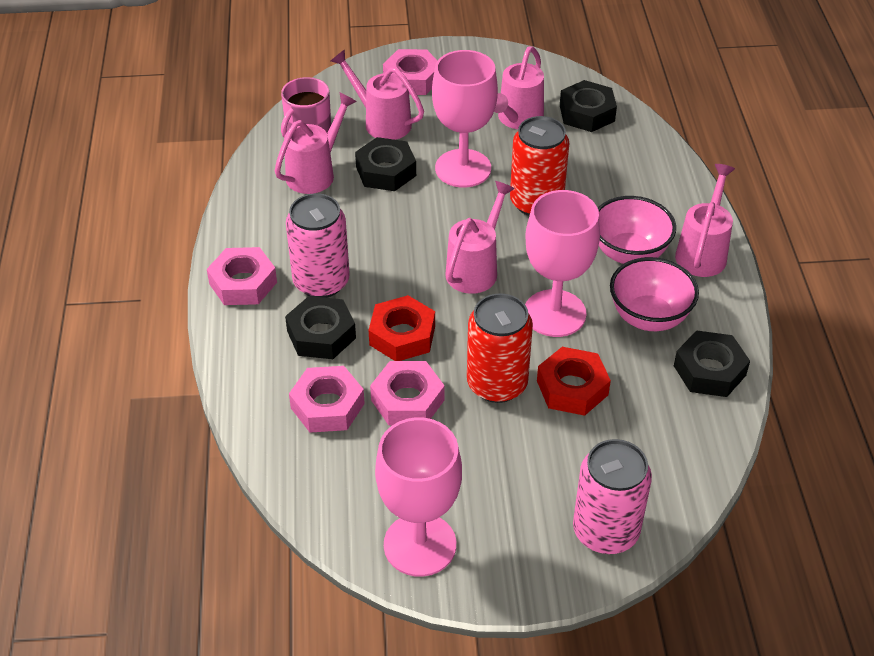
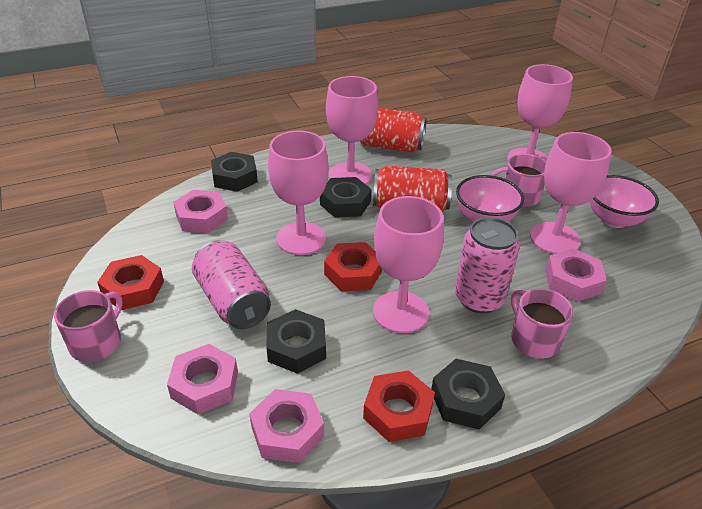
pink goblet: [375,417,462,577] [432,50,498,187] [525,190,600,337] = 3 -> [268,131,329,255] [326,76,378,184] [373,196,444,333] [507,64,573,161] [530,132,612,254] = 5
pink mug: [281,77,331,137] = 1 -> [54,290,123,362] [491,154,546,207] [511,288,574,359] = 3
pink watering can: [275,92,357,194] [331,49,424,140] [445,181,515,294] [494,46,544,129] [675,164,735,277] = 5 -> none = 0
red nut: [369,295,435,361] [537,347,611,416] = 2 -> [97,255,164,310] [324,242,382,292] [363,370,435,442] = 3

